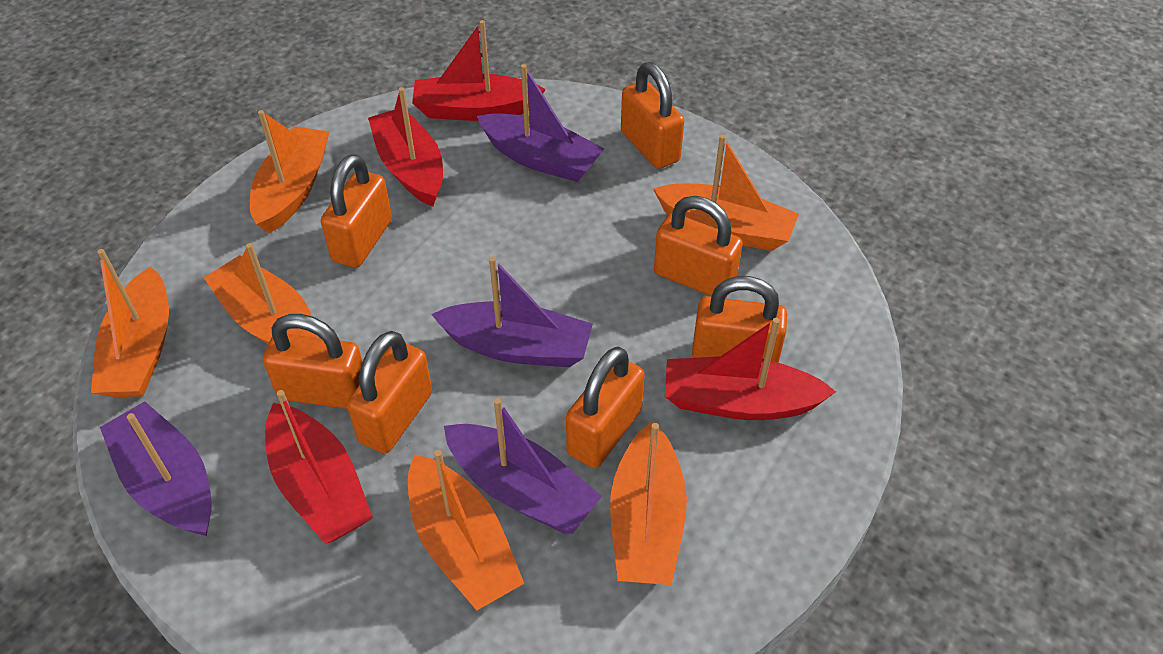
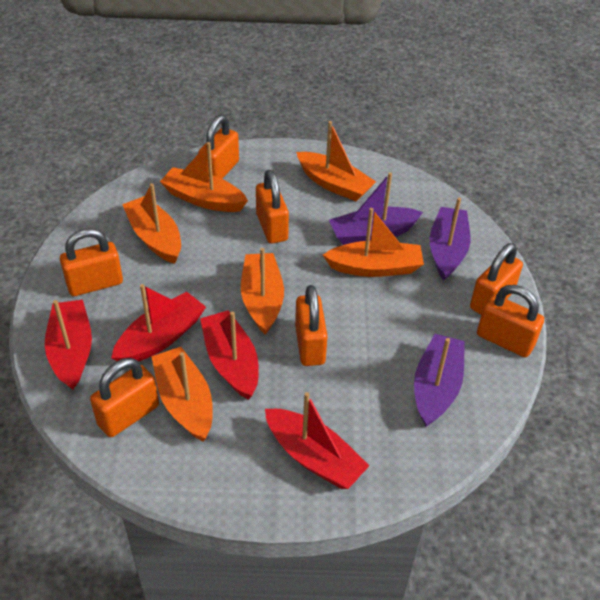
purple boat: [100,401,212,536] [431,256,593,367] [444,398,602,534] [477,64,605,182] = 4 -> [329,172,423,245] [414,334,465,427] [430,198,471,281] = 3

